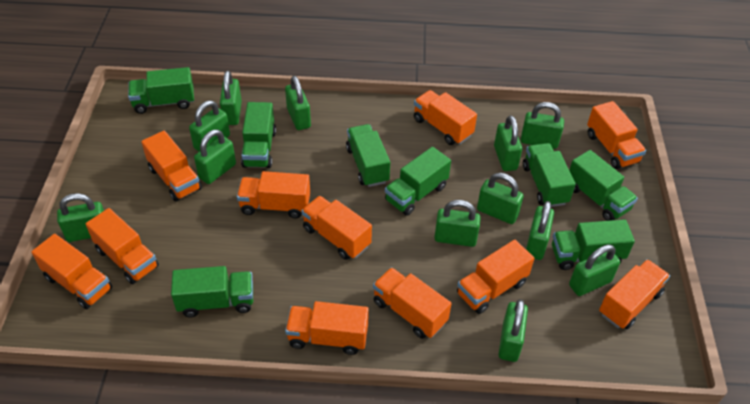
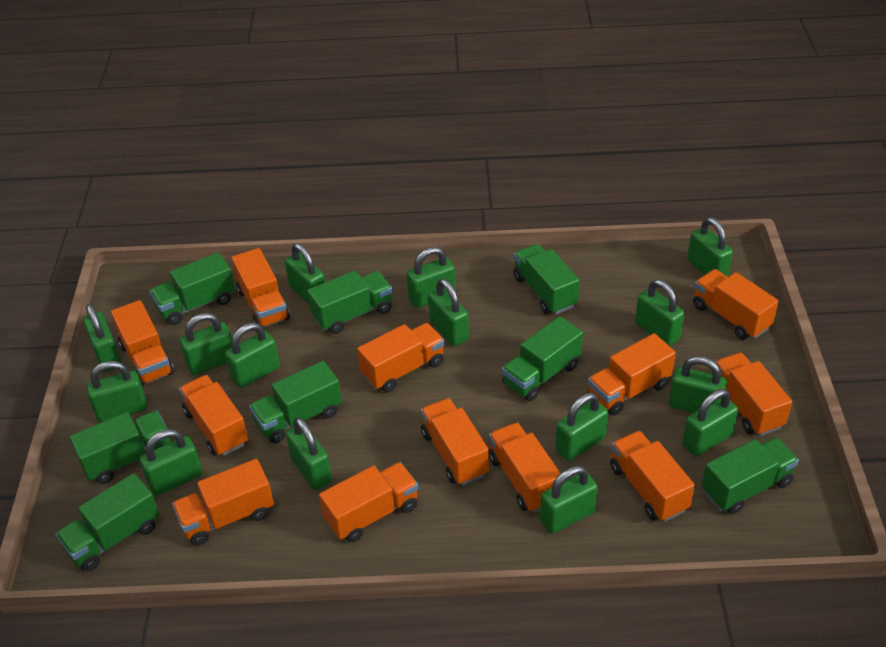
green padlock: [57,193,104,242] [189,100,230,152] [194,129,236,184] [220,71,242,125] [285,76,311,130] [434,200,481,247] [477,173,524,224] [494,115,522,171] [498,299,528,362] [521,102,564,149] [526,201,554,260] [569,244,620,296] = 12 -> [83,304,121,372] [87,361,147,422] [139,429,202,496] [180,313,232,375] [225,323,280,388] [285,243,325,305] [286,417,332,490] [407,247,456,308] [428,279,469,346] [540,466,598,533] [555,393,608,461] [635,279,685,346] [669,356,727,413] [682,389,738,456] [687,217,733,277] = 15
orange truck: [31,234,112,309] [85,208,159,284] [141,131,202,202] [237,171,310,219] [285,301,369,355] [301,196,372,260] [373,267,451,339] [414,90,477,145] [457,240,534,314] [587,101,646,169] [599,259,670,329] = 11 -> [111,300,174,386] [172,459,274,546] [179,375,248,456] [232,248,290,327] [319,462,418,543] [357,323,445,392] [421,398,489,485] [489,422,561,512] [588,333,676,416] [610,431,695,522] [693,269,779,340] [715,352,792,436] = 12

